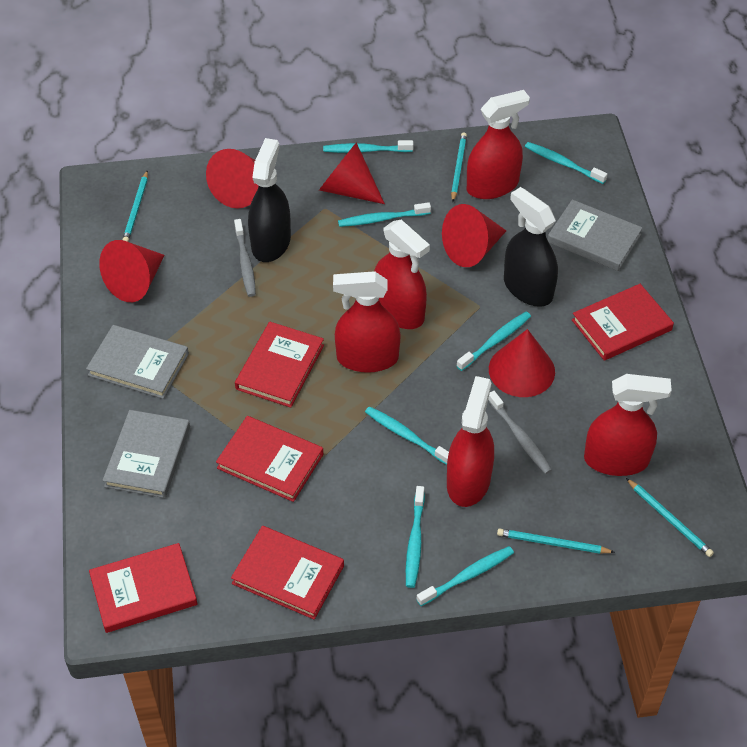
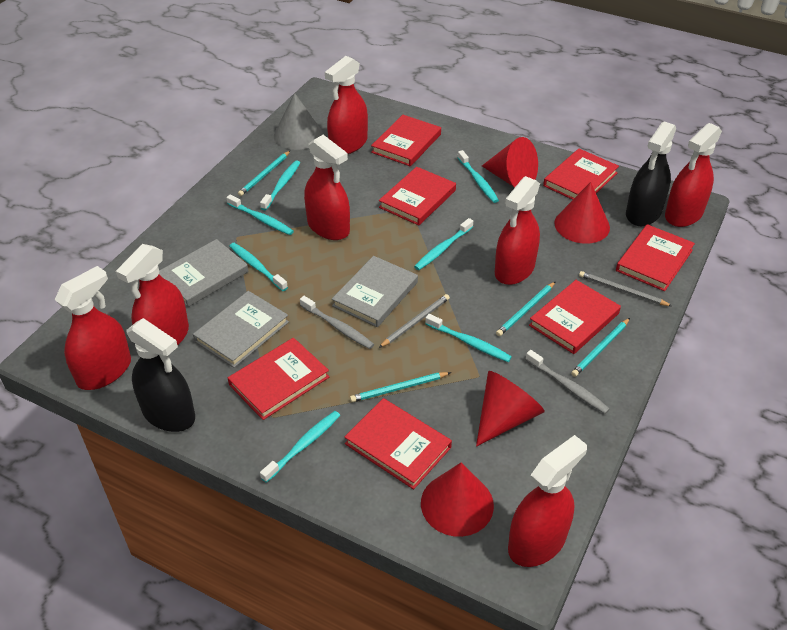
grey cone: none = 0 -> [274,93,323,150] = 1
grey pencil: none = 0 -> [379,294,450,348] [579,271,672,306] = 2
red book: [89,543,198,633] [216,416,323,502] [231,526,344,619] [235,322,324,408] [572,284,674,361] = 5 -> [228,338,329,420] [344,398,452,489] [371,115,441,166] [379,167,456,226] [529,280,621,354] [543,149,619,200] [616,224,695,291] = 7
red cone: [99,240,165,302] [206,149,258,209] [319,142,385,204] [442,204,506,267] [489,329,555,397] = 5 -> [421,463,494,537] [476,371,545,447] [482,137,538,188] [554,182,610,244] = 4
red spray bottle: [333,271,401,373] [374,220,430,329] [447,376,494,507] [467,90,530,199] [584,374,672,476] = 5 -> [55,266,131,390] [116,244,189,345] [304,135,350,240] [325,56,368,154] [495,176,540,285] [508,435,587,567] [665,123,722,227] = 7

